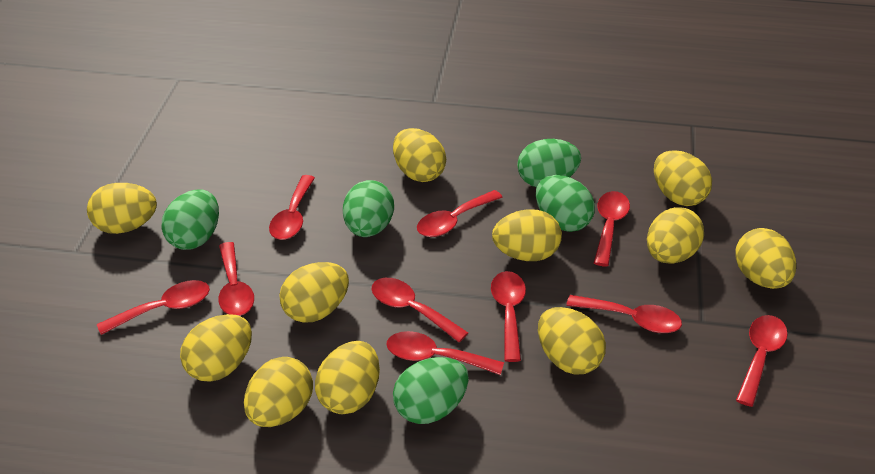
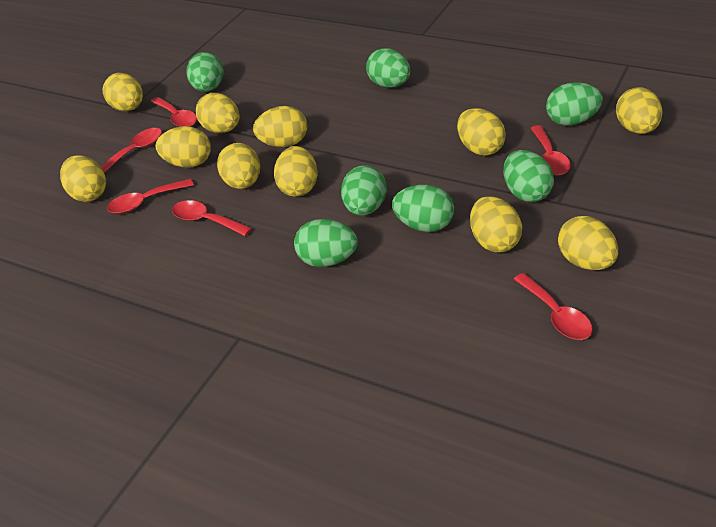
green egg: [161,190,219,250] [343,180,394,237] [393,357,469,424] [517,139,581,187] [536,175,595,232] = 5 -> [186,52,224,92] [294,219,358,267] [341,165,387,216] [366,48,410,88] [392,185,454,232] [503,150,554,202] [546,82,603,126] = 7
red spoon: [97,280,210,335] [219,242,254,316] [269,175,315,240] [371,278,468,342] [387,331,504,375] [417,190,503,237] [491,271,526,362] [566,295,682,333] [594,191,630,267] [736,315,788,407] = 10 -> [100,128,162,173] [107,179,194,214] [150,97,197,127] [172,200,252,236] [514,273,593,340] [531,125,571,175] = 6

